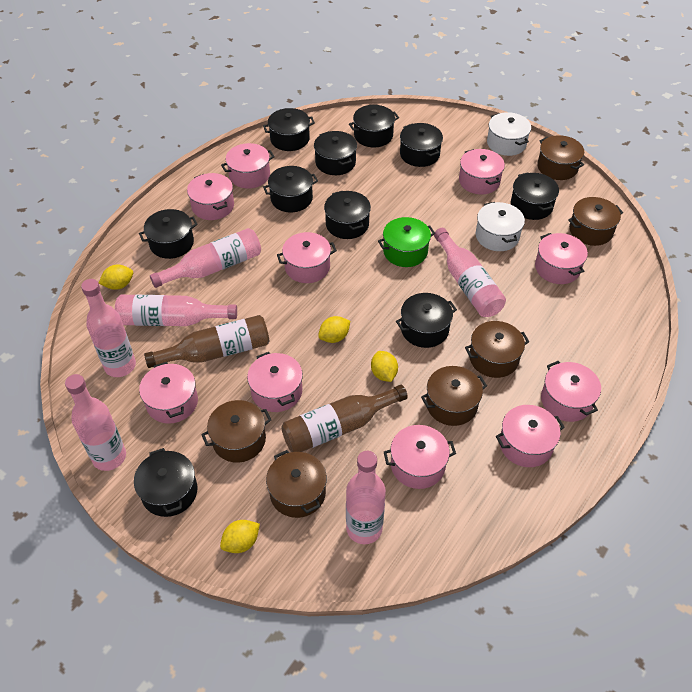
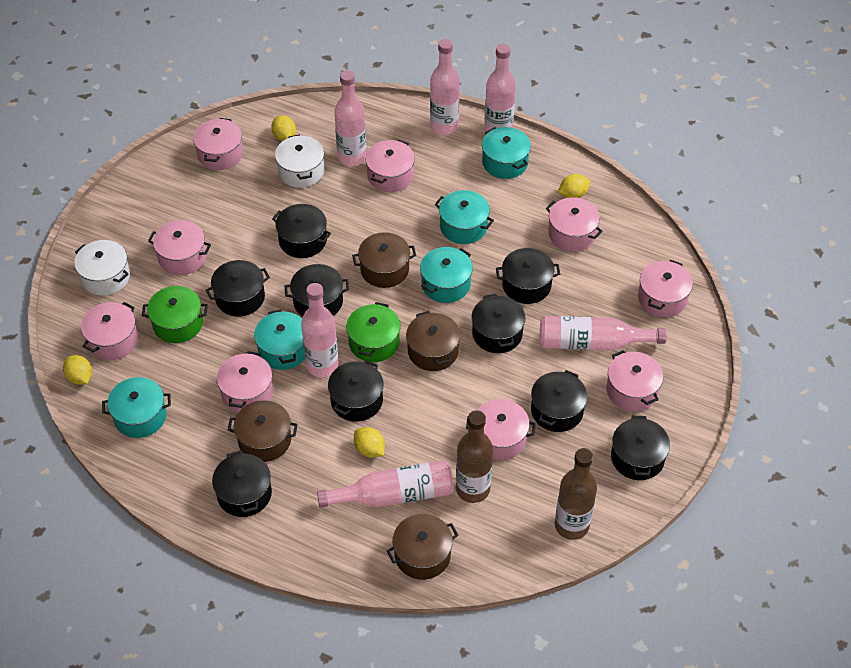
black pot: [134,448,197,517] [139,209,198,259] [263,108,315,151] [263,166,318,212] [314,131,357,175] [324,191,371,239] [349,105,399,147] [396,293,457,348] [400,123,443,167] [511,172,559,220] = 10 -> [206,260,270,317] [212,451,272,517] [272,204,331,258] [285,264,349,317] [328,360,384,422] [472,294,525,353] [496,248,560,304] [531,370,587,432] [611,416,670,480] = 9
brown pot: [201,400,271,463] [266,450,327,518] [421,366,487,426] [465,321,529,378] [537,135,584,180] [569,197,623,246] = 6 -> [227,400,298,462] [352,232,416,288] [387,514,458,580] [406,311,460,371] = 4
green pot: [378,217,435,267] = 1 -> [142,286,208,343] [346,302,401,362] = 2
pink pot: [139,362,198,424] [187,173,234,220] [221,143,275,189] [247,352,303,412] [277,232,337,283] [384,425,456,489] [459,149,505,195] [496,405,565,467] [535,233,588,284] [541,361,601,422] = 10 -> [81,302,138,360] [148,220,211,275] [193,118,243,170] [217,351,273,412] [365,140,415,192] [466,399,536,461] [546,197,603,252] [606,350,663,411] [638,260,693,317] = 9
turquoise pot: none = 0 -> [102,377,171,438] [254,309,305,370] [420,247,473,303] [435,190,494,244] [482,127,531,179] = 5

